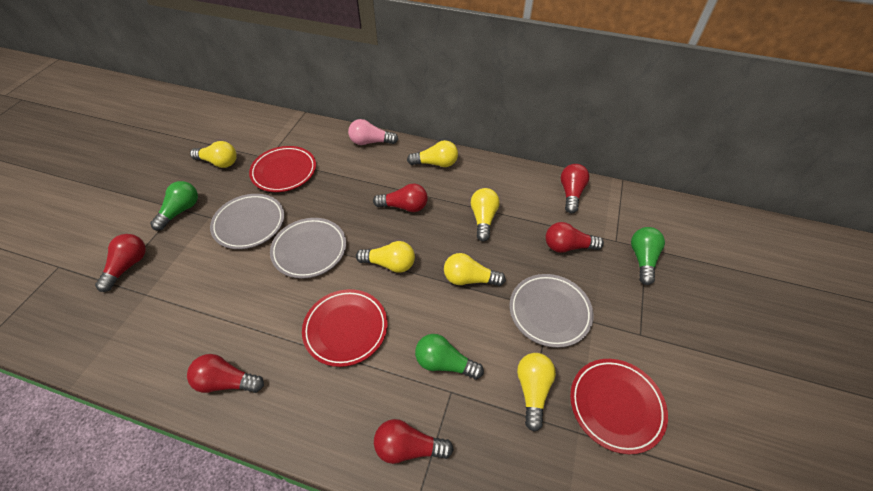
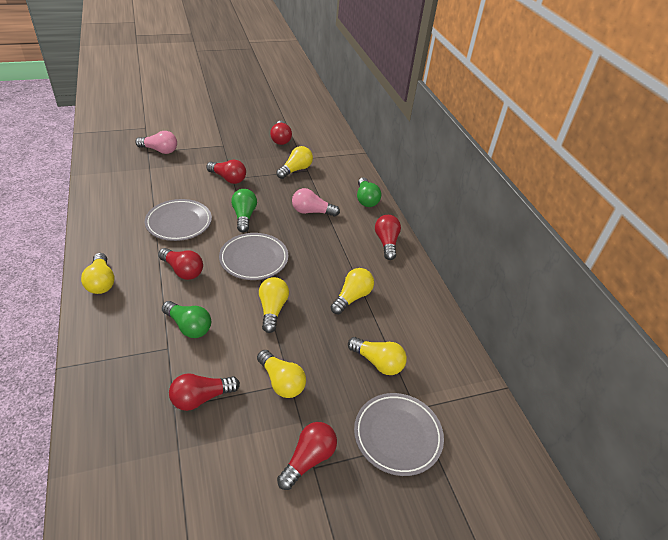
pink light bulb: [348,119,398,145] = 1 -> [135,131,177,154] [292,188,340,217] = 2
red plate: [249,146,316,192] [302,289,388,367] [570,359,668,454] = 3 -> none = 0

